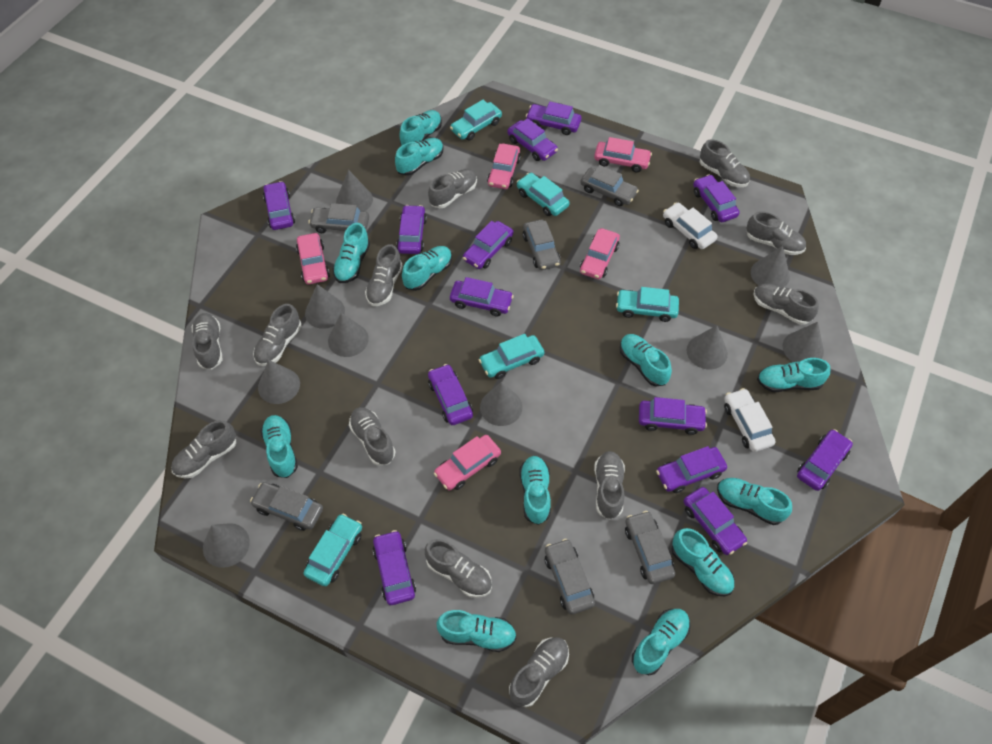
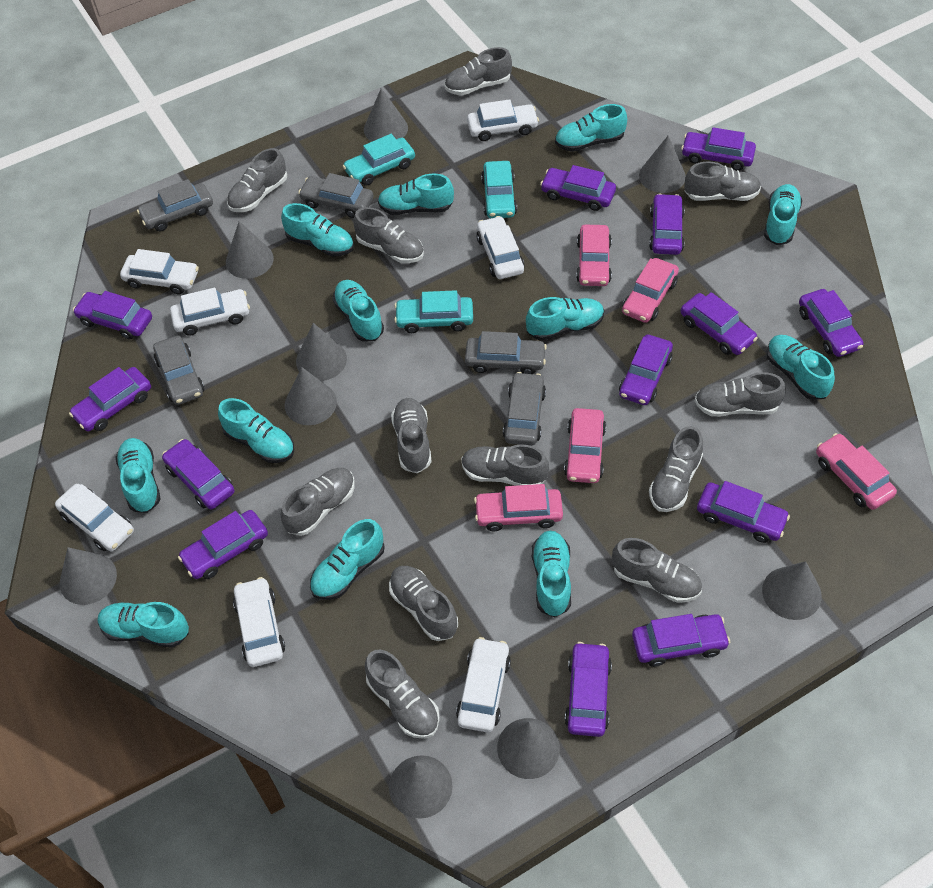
grey car: [250,482,323,531] [308,203,369,233] [523,220,561,270] [545,539,595,614] [580,165,639,206] [625,511,675,584] = 6 -> [137,179,213,231] [153,335,204,405] [298,173,373,218] [465,331,547,374] [503,372,546,446] = 5
turquoise car: [304,514,362,586] [450,100,502,141] [479,334,544,379] [517,173,570,216] [616,287,679,322] = 5 -> [343,134,415,186] [394,290,473,333] [481,161,517,218] = 3
white car: [663,202,718,249] [724,388,776,452] = 2 -> [55,484,134,551] [120,249,199,294] [170,288,250,336] [233,577,285,667] [456,637,511,732] [467,99,539,141] [476,216,525,279] = 7

